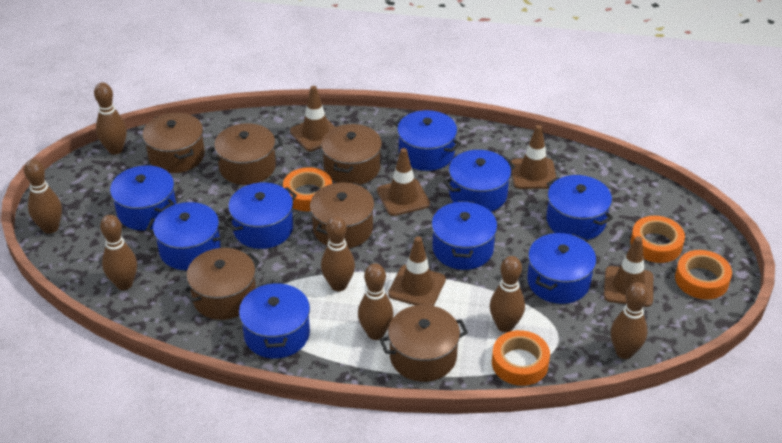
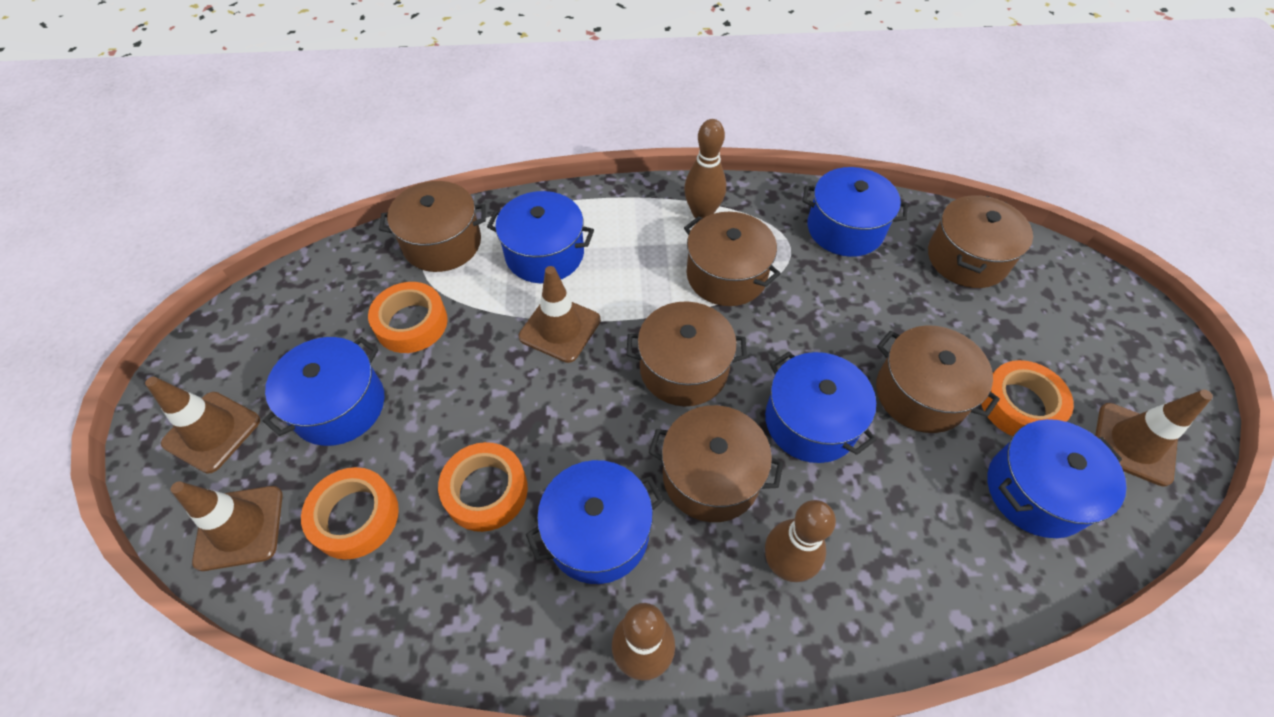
blue pot: [110,165,176,230] [146,202,227,270] [224,182,297,249] [239,282,310,359] [394,110,461,171] [432,201,497,270] [444,150,515,212] [527,233,596,304] [546,175,613,240] = 9 -> [263,337,384,446] [487,191,594,283] [526,460,664,584] [765,352,876,463] [802,167,908,257] [988,419,1127,538] = 6
brown bowling pin: [24,159,62,234] [94,82,127,155] [100,215,137,290] [321,216,355,291] [358,263,393,340] [490,256,525,332] [610,282,648,359] = 7 -> [612,603,675,680] [684,119,726,218] [765,500,836,582] = 3
brown traffic cone: [290,86,335,152] [377,148,430,216] [388,236,446,306] [511,125,556,189] [604,236,653,307] = 5 -> [145,377,260,474] [171,481,283,571] [519,266,601,363] [1095,390,1213,487] = 4

